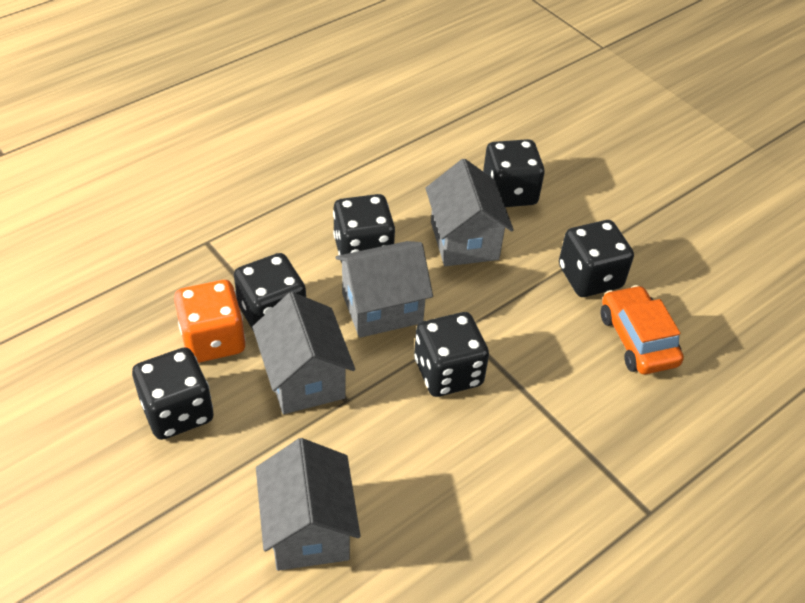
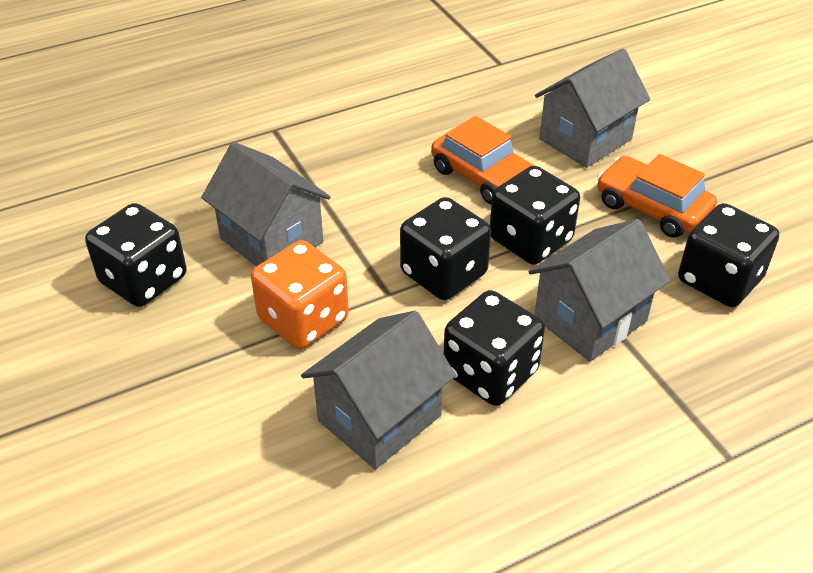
black dice: [132,347,214,440] [234,253,306,332] [333,194,395,263] [414,312,489,397] [483,139,545,207] [559,220,634,297] = 6 -> [85,203,187,307] [400,197,491,300] [444,290,545,406] [490,166,580,265] [678,203,779,307] = 5
orange car: [600,285,684,374] = 1 -> [431,116,535,204] [597,154,717,238] = 2

